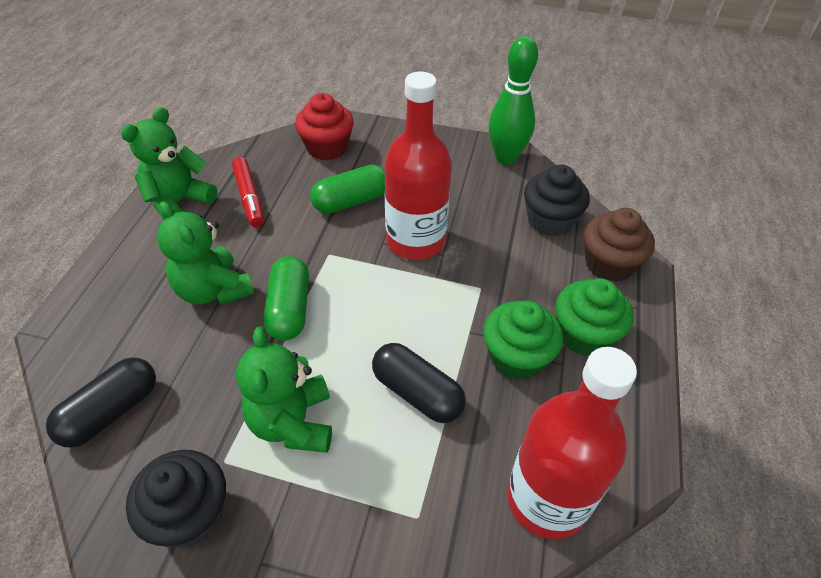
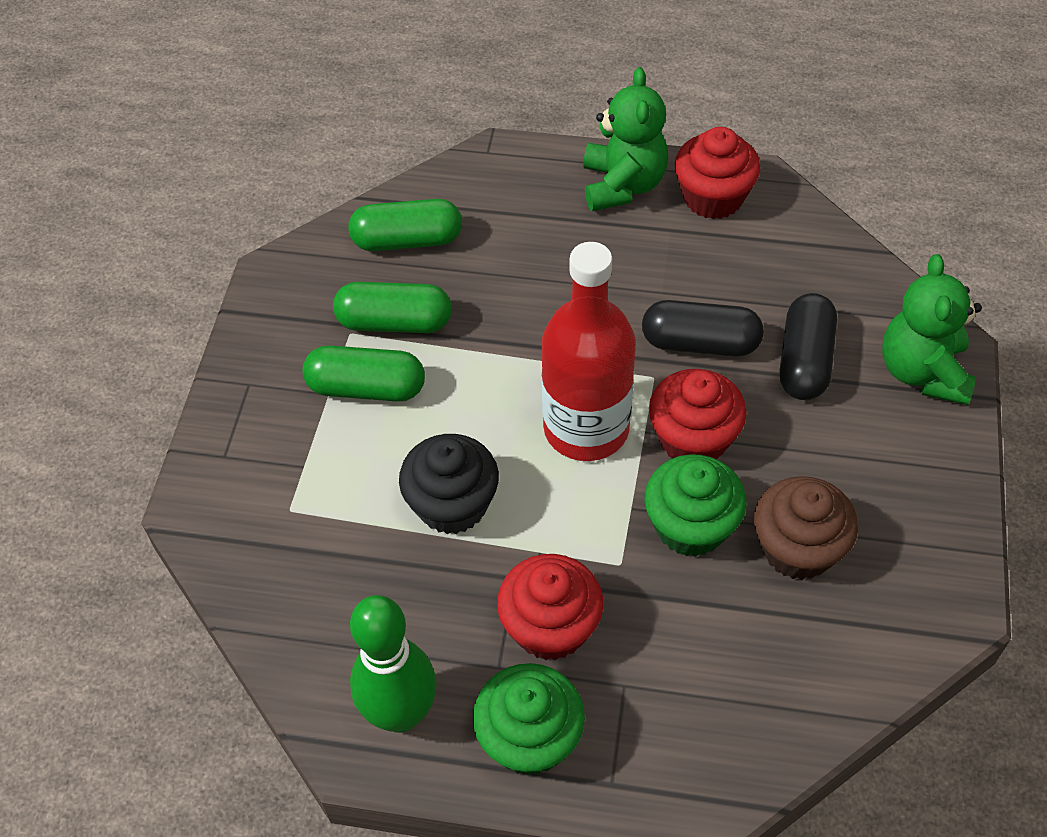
black cupcake: [126,450,226,548] [524,165,590,236] = 2 -> [399,434,499,534] = 1
green capsule: [264,256,309,341] [310,165,385,214] = 2 -> [302,345,425,402] [333,282,452,333] [348,199,462,251] = 3
green teddy bear: [121,107,218,220] [157,201,254,305] [236,327,332,453] = 3 -> [583,67,668,211] [882,254,982,405] = 2
red bottle: [384,72,452,260] [507,347,637,540] = 2 -> [542,242,636,461] = 1
red cupcake: [295,93,354,161] = 1 -> [497,554,604,660] [649,369,747,459] [675,127,761,219] = 3
red marker: [232,157,264,227] = 1 -> none = 0

